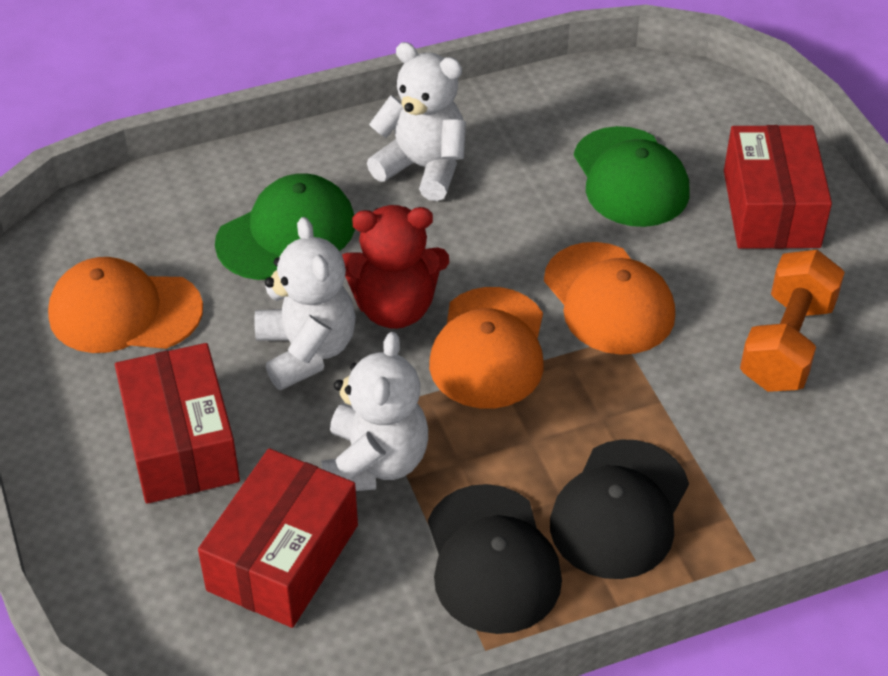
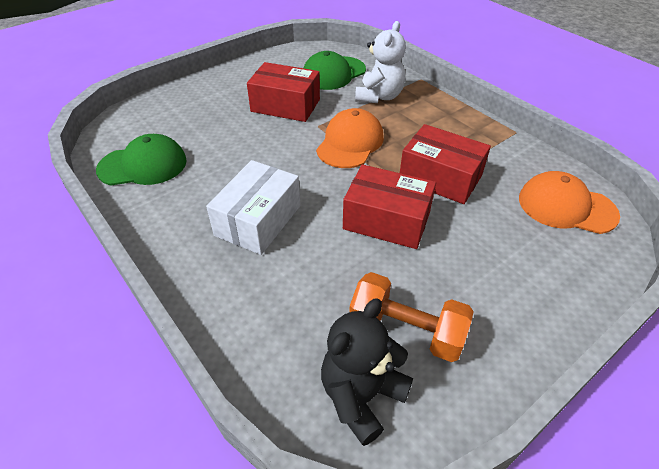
black cap: [428,484,562,634] [550,440,689,579] = 2 -> none = 0
black teddy bear: none = 0 -> [321,298,413,446] = 1
orange cap: [48,257,203,353] [429,287,544,409] [544,242,675,355] = 3 -> [316,108,384,168] [519,171,620,234] = 2
red teddy bear: [342,205,449,329] = 1 -> none = 0
white box: none = 0 -> [206,160,300,255] = 1
white teddy bear: [254,217,356,390] [321,332,428,491] [367,42,466,201] = 3 -> [355,21,406,103] = 1

